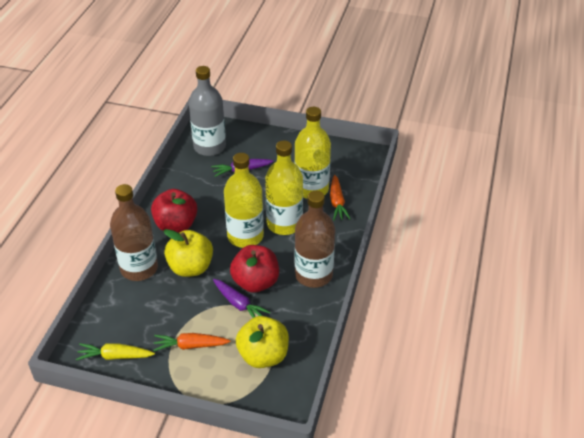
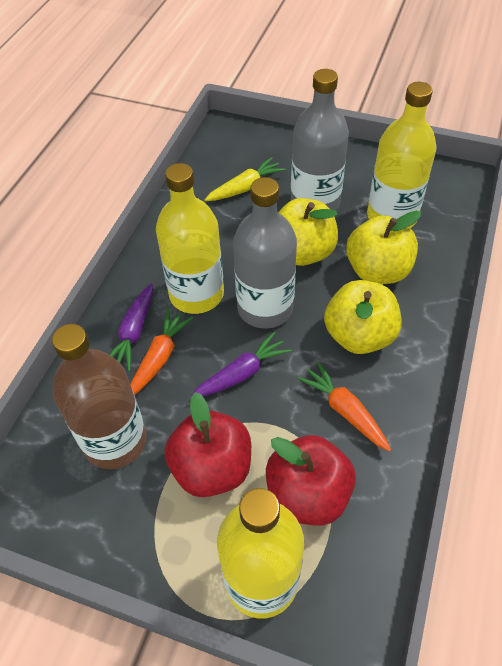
brown bottle: [110,184,158,281] [295,191,335,288] = 2 -> [52,324,147,469] = 1
grey bottle: [189,66,226,156] = 1 -> [233,177,297,328] [291,69,349,211] = 2
yellow apple: [163,229,213,277] [236,316,289,368] = 2 -> [278,198,338,266] [324,280,402,354] [346,211,421,284] = 3

